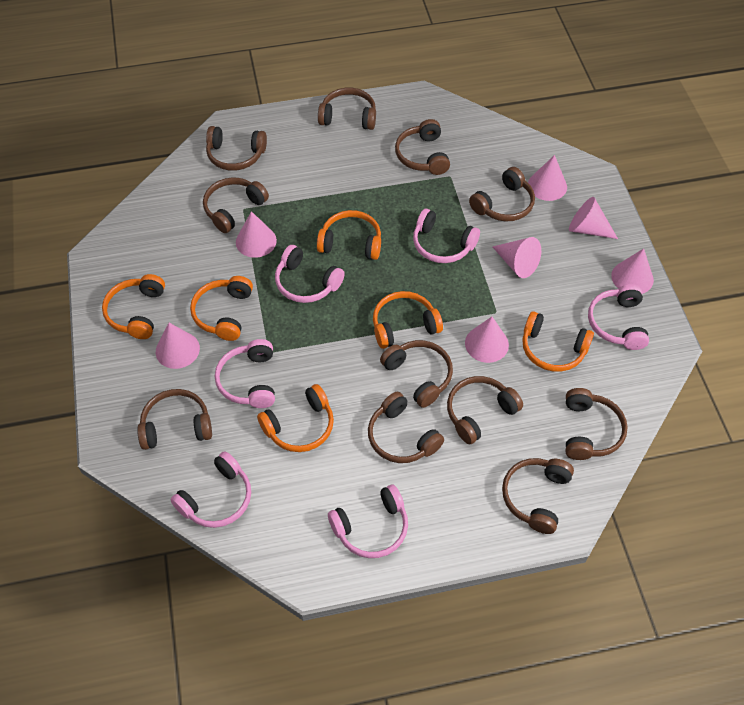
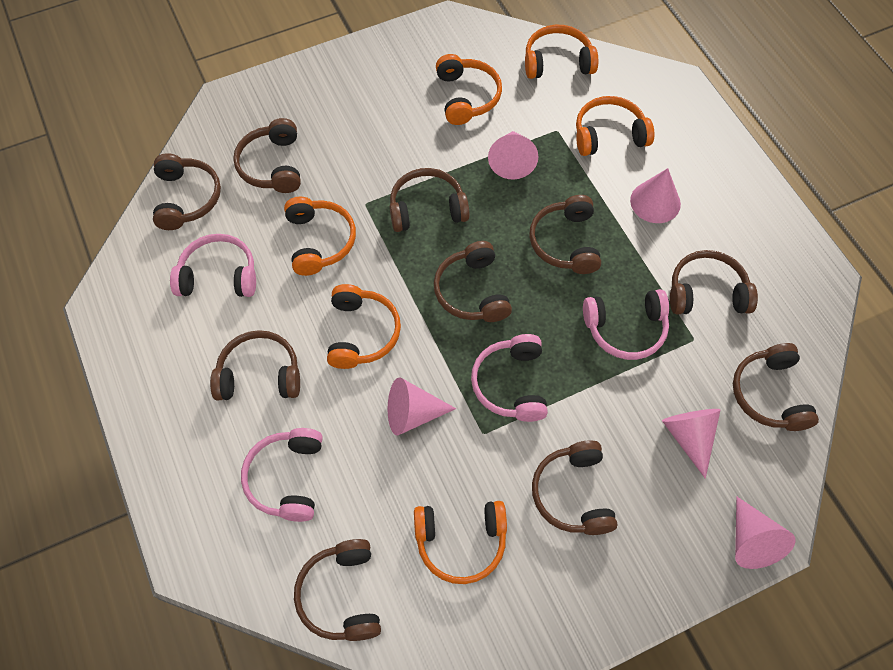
brown headphones: [137,389,212,450] [203,177,269,233] [206,126,267,171] [318,88,376,130] [368,392,444,463] [380,340,453,408] [395,119,450,175] [447,376,523,444] [469,167,535,222] [502,458,574,534] [566,388,628,460] = 11 -> [153,153,221,230] [210,330,300,400] [233,118,301,193] [294,539,381,641] [390,168,469,232] [434,241,512,322] [529,195,601,274] [532,440,618,535] [670,250,758,315] [733,343,819,431] = 10
pink cone: [156,323,200,369] [236,211,277,258] [465,317,509,363] [493,237,541,278] [528,155,567,201] [569,197,618,239] [611,248,654,294] = 7 -> [388,377,456,436] [488,131,538,180] [630,168,681,223] [662,409,721,479] [735,496,796,569] = 5
pink headphones: [170,451,251,528] [215,339,275,408] [275,245,345,303] [328,484,408,558] [413,209,480,263] [588,284,649,350] = 6 -> [170,234,256,297] [241,428,323,522] [471,334,548,422] [583,289,669,360] = 4

